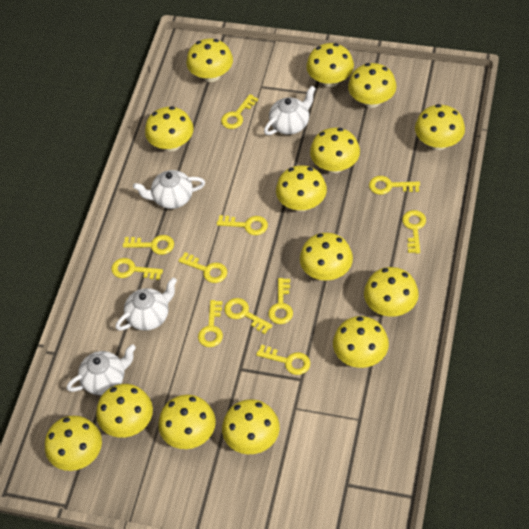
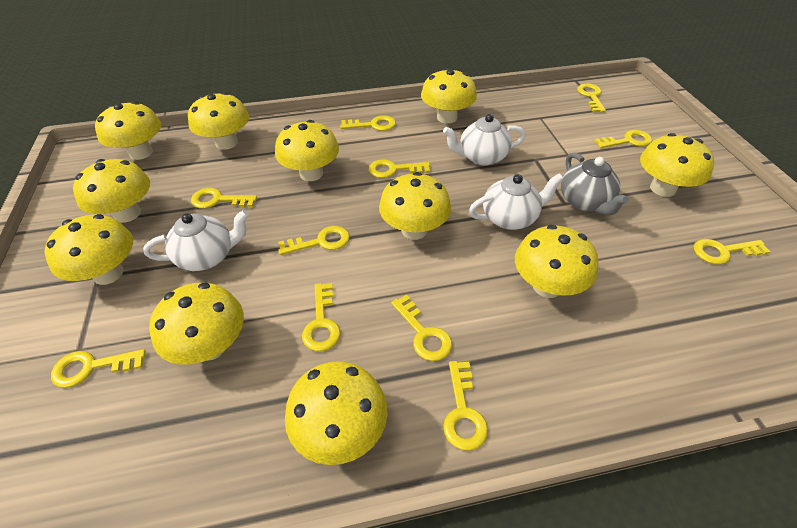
grey teapot: none = 0 -> [561,152,629,216] = 1
white teapot: [66,344,136,395] [115,278,177,331] [133,170,205,209] [264,86,316,135] = 4 -> [143,210,249,271] [443,114,526,166] [469,173,564,230] = 3
yellow mushroom: [45,415,102,471] [96,384,153,438] [145,106,194,151] [158,395,216,449] [186,39,233,82] [222,399,280,454] [276,165,327,211] [300,233,353,281] [306,43,354,87] [310,128,360,173] [333,316,389,368] [348,63,397,108] [364,267,419,317] [415,104,465,150] = 14 -> [44,214,133,285] [73,159,150,223] [95,101,161,160] [149,283,244,365] [188,92,249,150] [275,120,339,181] [285,361,388,465] [379,172,451,240] [421,68,477,124] [515,225,599,298] [640,133,714,197] = 11

